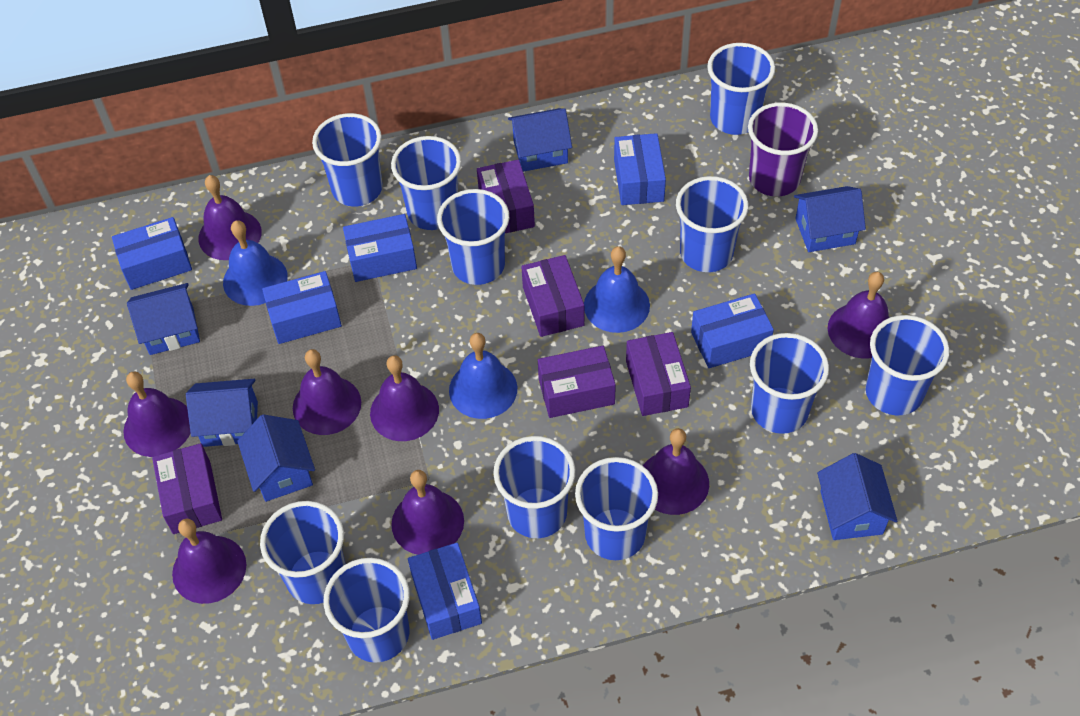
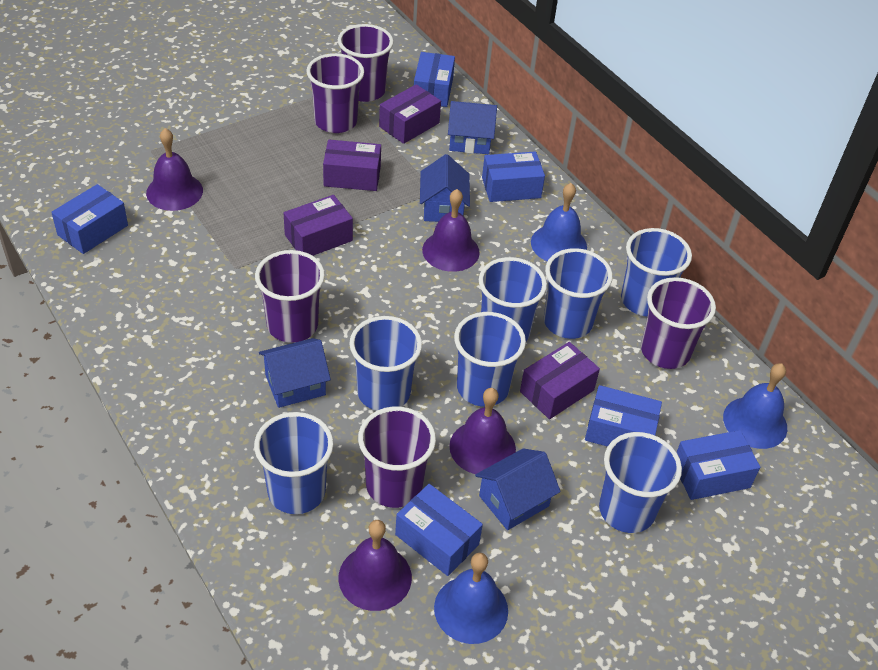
blue cup: [260,501,346,604] [312,113,383,206] [324,558,410,663] [391,136,461,230] [437,189,509,285] [493,436,575,538] [575,457,658,560] [676,176,748,272] [707,43,775,135] [750,333,829,434] [866,315,949,415] = 11 -> [254,412,334,514] [349,316,422,411] [454,312,526,407] [479,257,547,341] [544,248,613,339] [599,432,682,533] [621,228,692,316] = 7
blue house: [127,283,200,355] [186,379,258,447] [237,414,315,502] [508,108,572,172] [794,186,866,252] [817,453,897,540] = 6 -> [259,338,331,408] [420,154,470,222] [448,101,497,154] [475,448,561,530] = 4
purple bell: [123,372,191,457] [172,519,246,604] [199,175,262,260] [293,349,361,435] [370,355,439,441] [391,470,464,555] [643,428,709,515] [828,272,889,359] = 8 -> [146,128,203,211] [338,520,412,611] [422,189,480,272] [449,388,516,474] = 4
purple box: [152,443,222,534] [477,160,535,233] [521,255,584,337] [538,346,616,418] [626,332,691,416] = 5 -> [284,195,353,256] [323,140,381,191] [379,84,441,144] [520,342,600,419] = 4
purple cup: [748,103,818,196] = 1 -> [255,250,325,343] [306,53,364,133] [338,24,394,102] [358,407,436,508] [641,277,716,369] = 5

